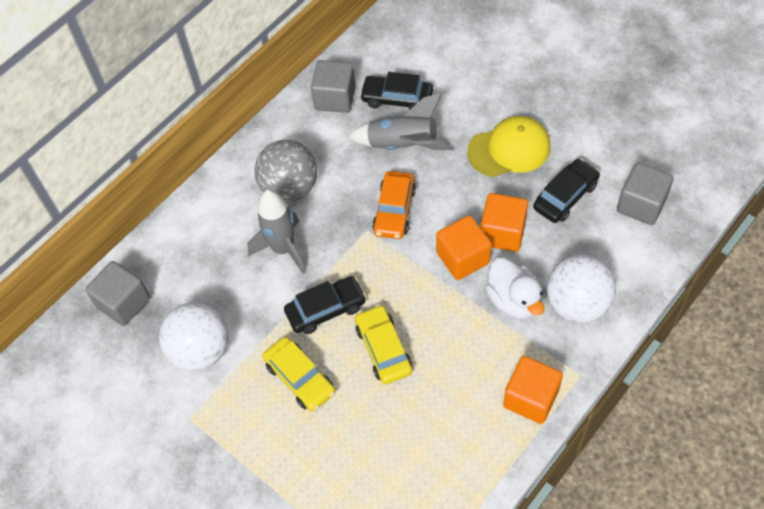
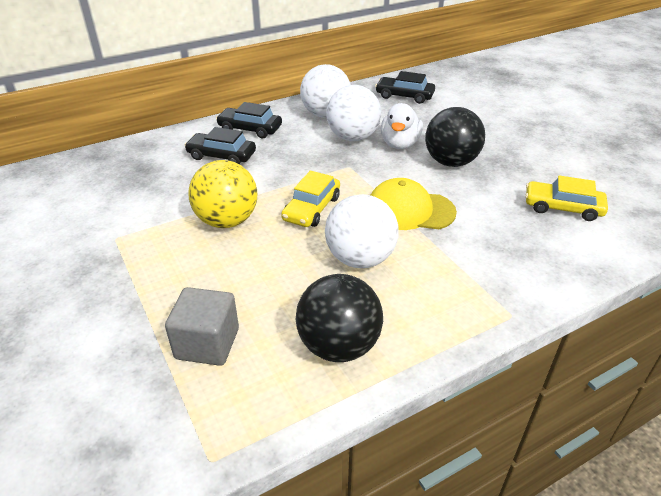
black ball: none = 0 -> [296,274,383,362] [425,107,485,167] = 2
grey ball: [255,140,317,202] = 1 -> none = 0
grey cube: [85,261,150,326] [311,60,356,113] [617,163,674,225] = 3 -> [165,287,239,366] = 1
grey rocket: [247,190,306,274] [347,93,453,150] = 2 -> none = 0
orange car: [372,171,416,239] = 1 -> none = 0
orange cube: [436,215,492,280] [480,193,528,252] [503,356,563,424] = 3 -> none = 0
white ball: [159,302,229,371] [547,255,616,323] = 2 -> [300,64,351,118] [325,194,399,268] [326,85,381,141] = 3
yellow ball: none = 0 -> [188,160,257,228] = 1

